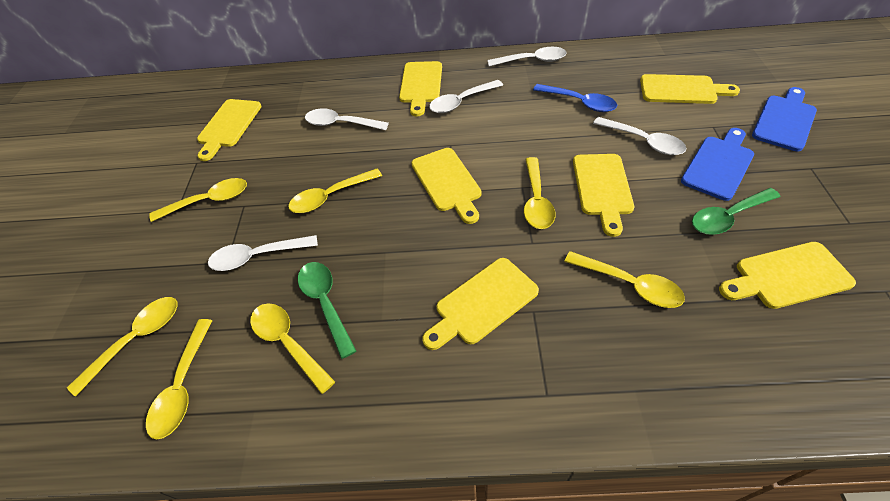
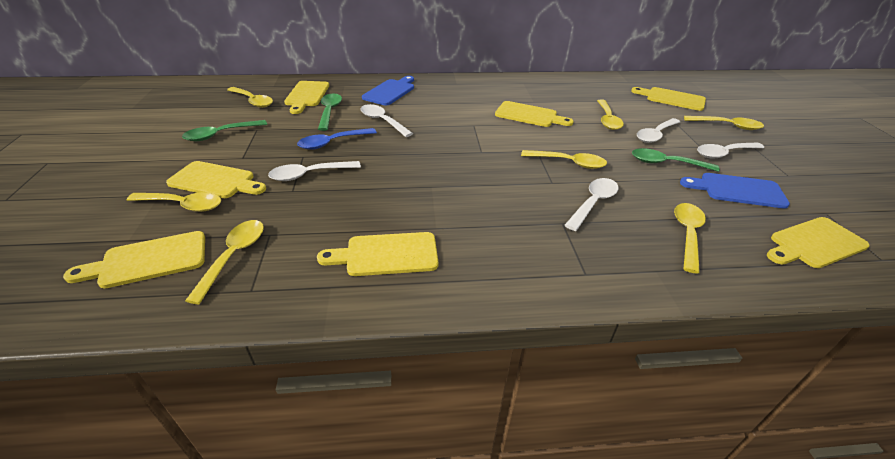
green spoon: [298,262,356,359] [692,188,781,235] = 2 -> [182,120,267,141] [318,93,342,131] [632,148,720,172] = 3

